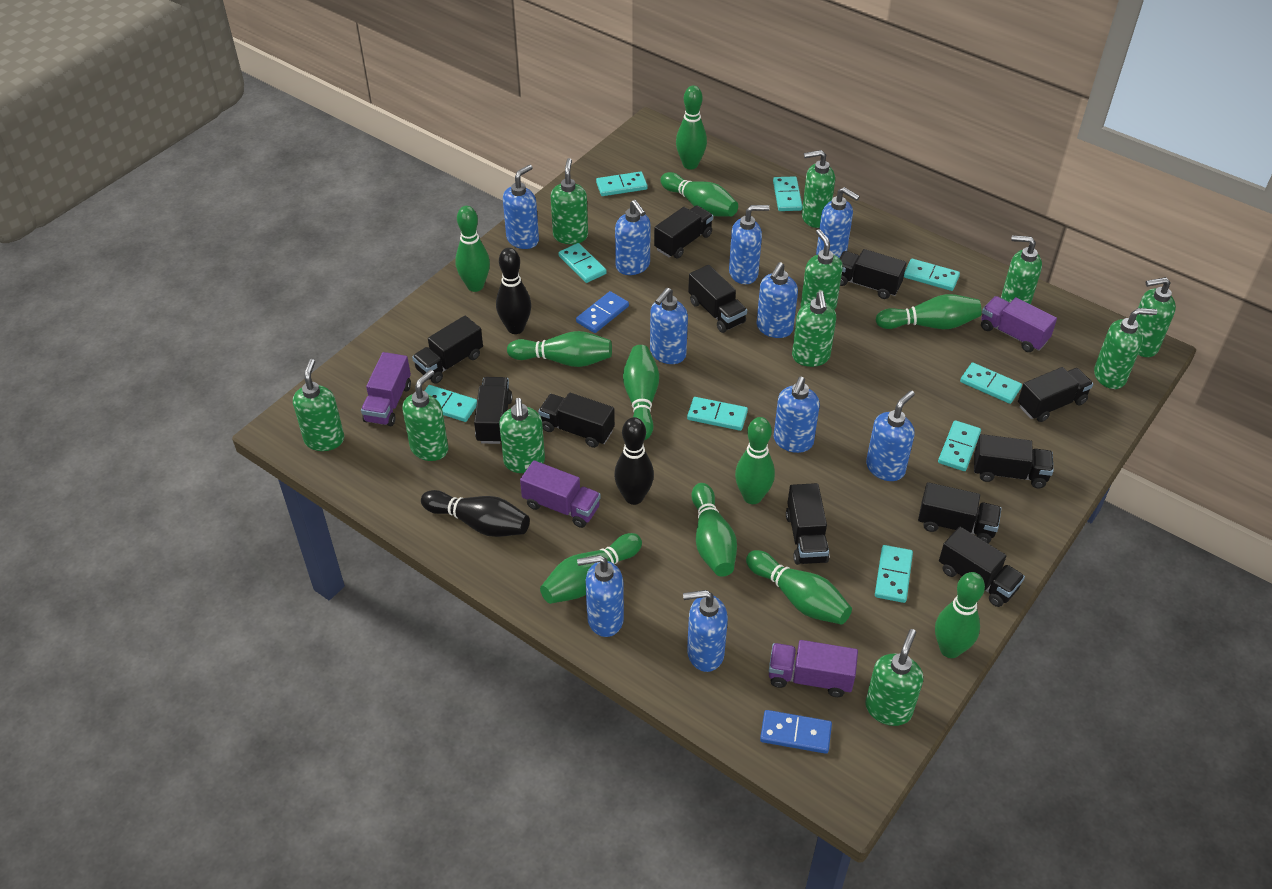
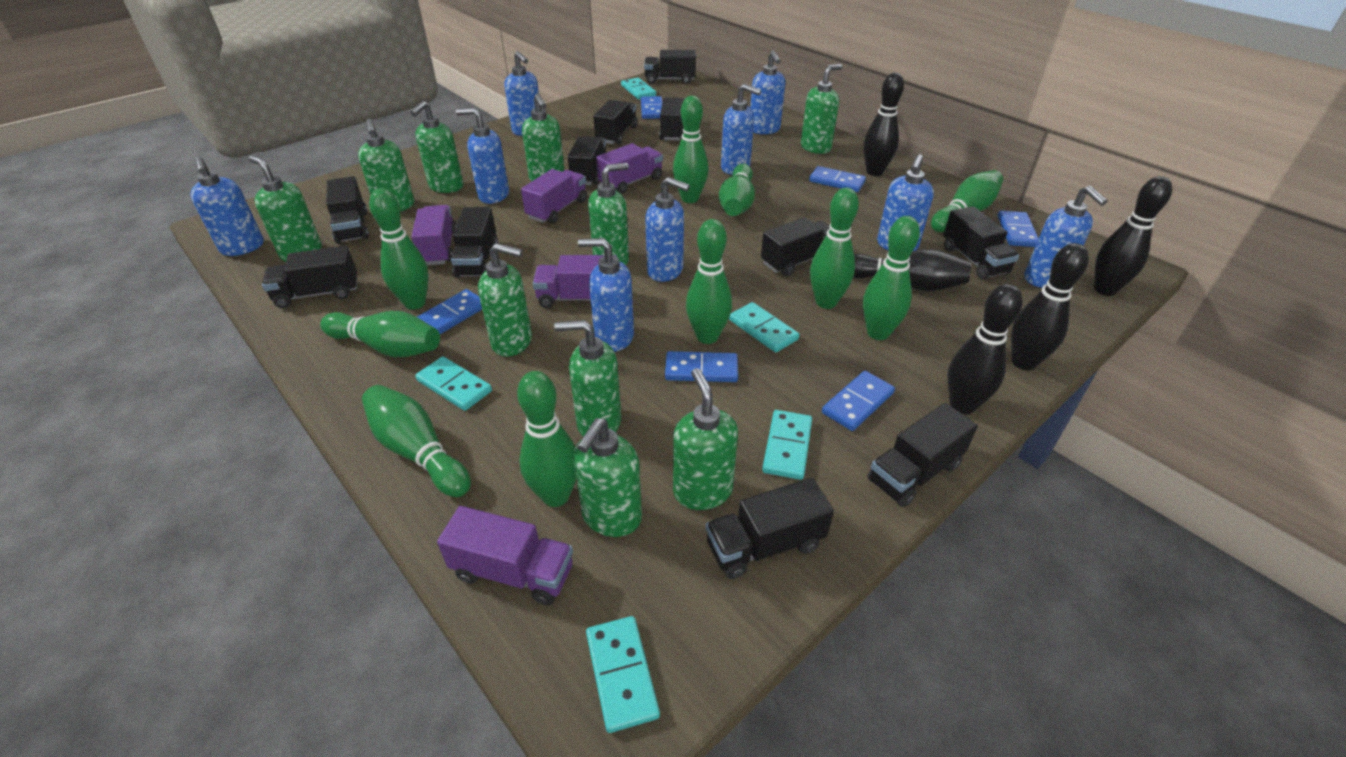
black bowling pin: [421,490,530,537] [496,248,531,334] [614,417,654,505] = 3 -> [853,249,971,291] [863,73,904,176] [947,284,1023,415] [1011,243,1089,370] [1094,176,1172,296] = 5
blue domino: [576,291,629,333] [760,710,832,754] = 2 -> [417,289,482,334] [641,96,663,119] [665,351,738,382] [809,166,866,192] [822,371,895,431] [998,211,1039,247] = 6
blue soap dispenser: [503,164,539,249] [577,555,624,637] [615,200,651,275] [650,288,688,364] [683,590,728,672] [729,205,770,284] [757,262,798,338] [774,377,820,453] [816,187,860,258] [866,391,915,481] = 10 -> [190,156,263,256] [456,108,509,204] [504,51,539,136] [578,238,634,352] [645,177,690,282] [721,84,761,175] [750,51,785,134] [877,154,934,251] [1024,185,1107,288] = 9
green bowling pin: [455,206,490,292] [507,331,612,367] [540,533,642,604] [623,345,659,440] [660,172,738,217] [676,85,707,169] [691,483,737,577] [735,417,775,504] [746,550,852,625] [875,294,982,329] [935,572,985,658] = 11 -> [320,311,440,357] [362,385,471,497] [369,188,429,310] [517,371,576,507] [673,96,709,203] [686,219,732,344] [719,164,755,216] [810,188,859,309] [863,216,920,340] [931,170,1003,232] = 10
green soap dispenser: [293,359,344,451] [402,370,448,461] [499,398,545,473] [551,158,588,244] [792,291,836,367] [801,229,843,310] [802,150,835,228] [865,629,923,726] [1001,235,1042,304] [1094,308,1157,389] [1135,277,1176,357] = 11 -> [249,156,322,262] [358,119,414,211] [411,101,464,193] [478,243,532,357] [522,94,565,182] [554,320,621,437] [573,418,642,537] [588,163,629,265] [673,368,738,510] [801,64,843,154] = 10
purple truck: [361,352,411,426] [520,460,601,528] [769,640,858,697] [981,296,1057,352] = 4 -> [411,205,457,265] [437,506,573,605] [521,169,587,224] [533,255,617,308] [596,143,663,194] = 5
turquoise domino: [425,385,477,422] [558,243,607,283] [596,171,647,196] [687,397,748,431] [773,177,803,211] [875,545,913,603] [904,259,960,291] [938,420,981,471] [960,363,1022,404] = 9 -> [415,356,492,411] [586,616,660,733] [621,78,656,99] [729,302,799,352] [762,410,812,480] = 5

